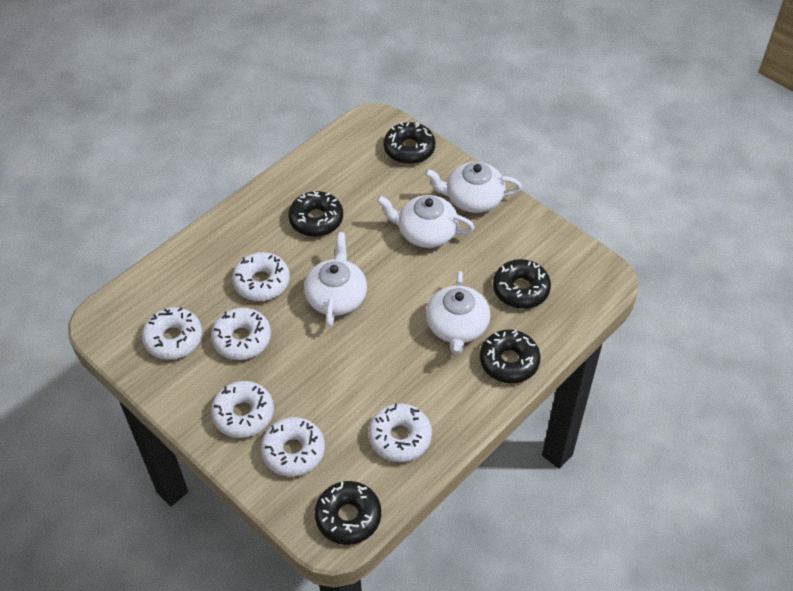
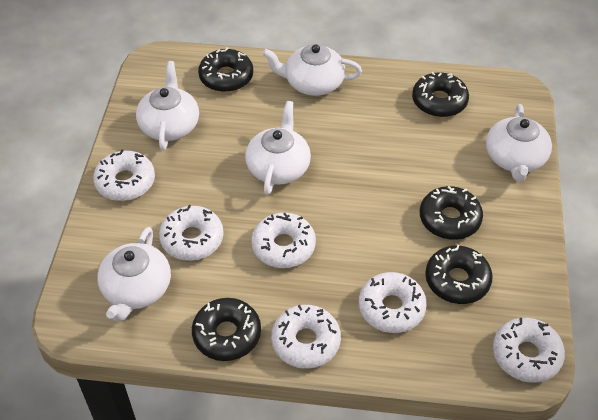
white teapot: [304,232,367,327] [377,195,475,248] [425,162,522,213] [426,271,490,354] = 4 -> [97,227,171,322] [136,61,199,151] [245,101,311,195] [262,44,362,96] [486,104,552,182] = 5

